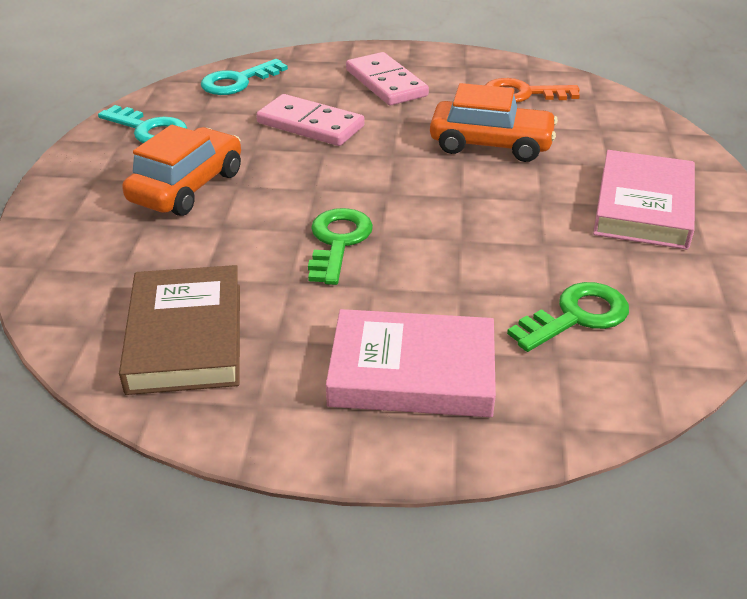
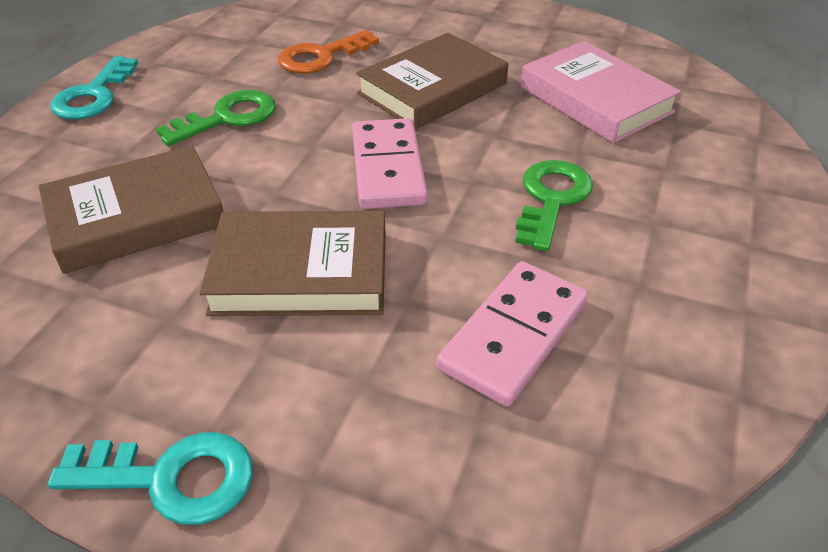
brown book: [119,265,240,395] = 1 -> [39,145,223,274] [199,211,386,316] [356,33,508,130] = 3
orange car: [122,125,241,216] [430,83,558,162] = 2 -> none = 0
pink book: [326,309,496,417] [593,150,695,250] = 2 -> [521,41,681,143] = 1

